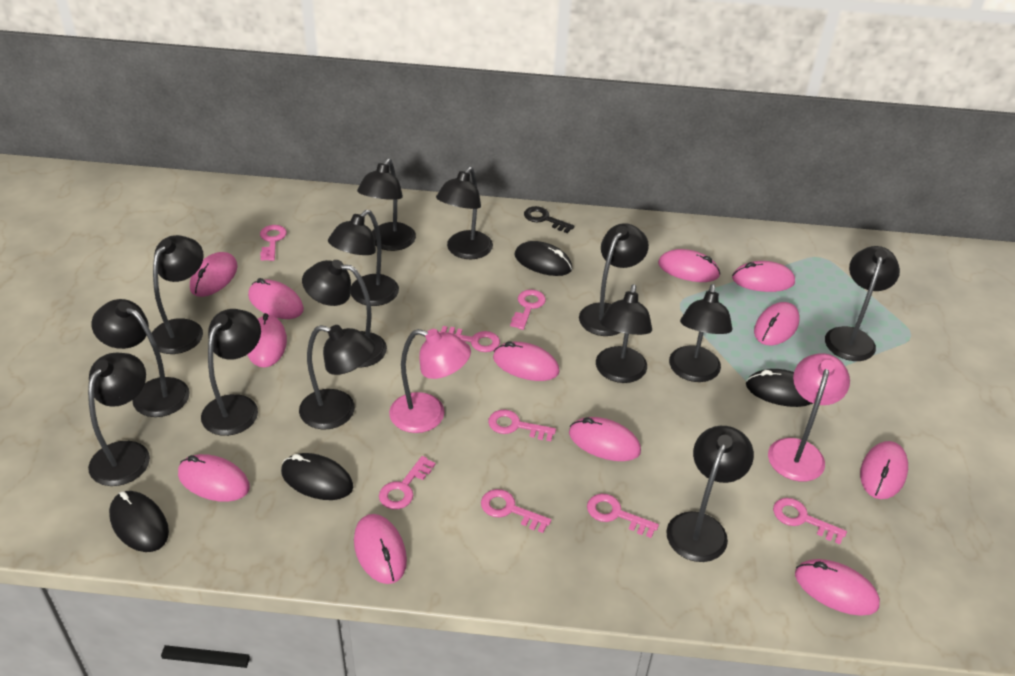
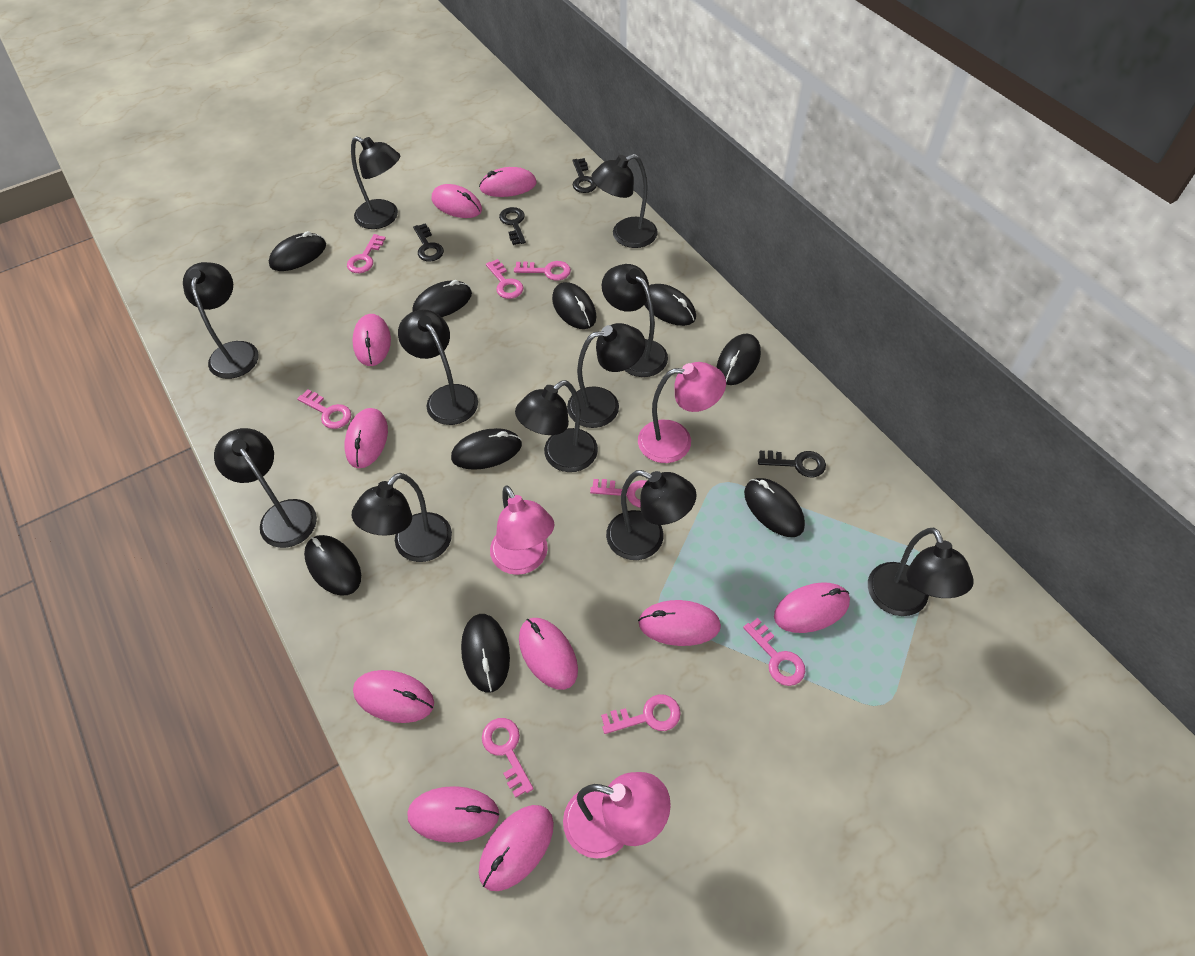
black key: [524,206,575,233] = 1 -> [413,223,444,261] [499,207,526,245] [573,158,597,193] [758,450,826,477] = 4
black lamp: [88,353,150,486] [92,299,189,417] [152,235,204,354] [201,309,261,436] [299,325,375,430] [302,260,387,368] [328,210,399,306] [357,158,416,251] [436,167,493,259] [579,223,649,336] [596,284,652,383] [666,426,754,562] [669,284,732,382] [825,246,900,361] = 14 -> [183,262,258,379] [214,428,317,548] [351,136,400,229] [352,473,452,562] [398,309,478,425] [515,380,598,472] [567,323,645,428] [591,154,658,248] [602,264,668,377] [606,470,697,560] [868,528,974,616] = 11
black mouse: [109,491,169,552] [281,453,353,500] [514,241,572,276] [746,369,813,407] = 4 -> [269,231,326,271] [304,535,361,596] [413,280,472,317] [451,428,522,470] [461,614,510,692] [552,282,597,329] [644,284,696,326] [716,334,761,385] [744,478,805,537] = 9
pink lamp: [389,329,471,433] [768,353,850,481] = 2 -> [490,486,554,575] [563,772,671,859] [638,362,726,463] = 3
pink mouse: [178,454,250,502] [190,252,238,297] [247,313,287,368] [248,278,304,319] [354,514,407,584] [493,341,560,381] [569,417,641,461] [658,249,720,282] [732,261,795,292] [754,302,800,345] [795,559,880,616] [860,441,908,499] = 12 -> [344,408,388,468] [352,314,391,366] [353,670,434,723] [407,786,499,843] [432,184,482,218] [479,167,537,197] [479,805,554,891] [519,618,578,690] [638,600,721,646] [774,582,850,633] = 10

